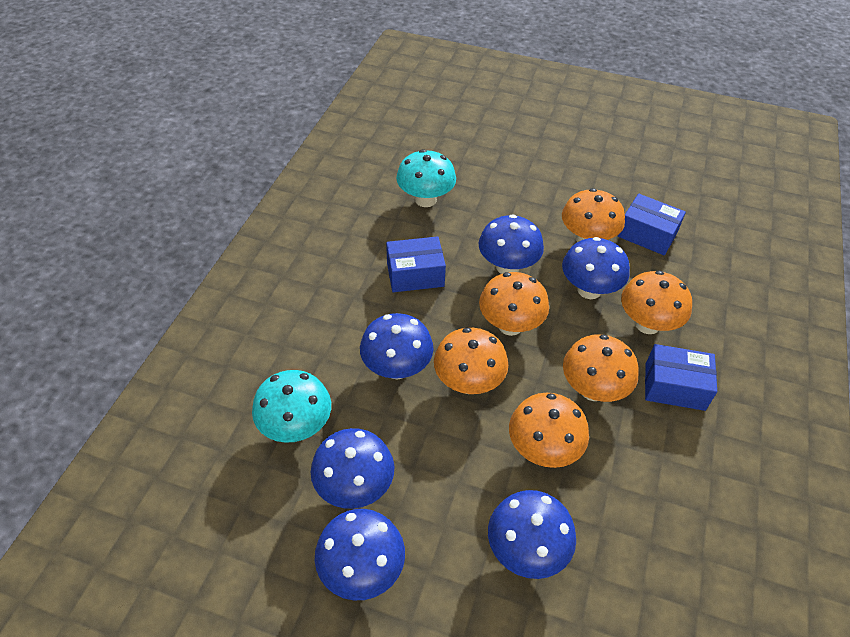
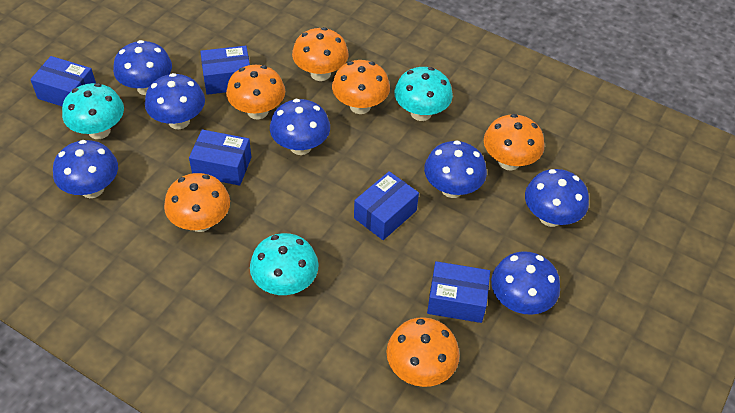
blue box: [386,236,446,292] [618,194,686,255] [645,344,717,411] = 3 -> [30,56,96,106] [189,129,251,186] [200,46,250,95] [354,171,419,240] [427,261,490,323] = 5
blue mushroom: [311,428,394,509] [315,509,405,600] [360,313,434,379] [478,214,544,274] [488,490,576,579] [562,237,630,299] = 6 -> [53,140,118,198] [113,40,172,95] [145,73,205,129] [270,99,330,155] [424,141,487,198] [491,251,560,315] [525,169,589,227] = 7
turquoise mushroom: [252,370,331,443] [396,149,456,207] = 2 -> [62,83,124,139] [250,233,319,295] [394,67,453,121] = 3

